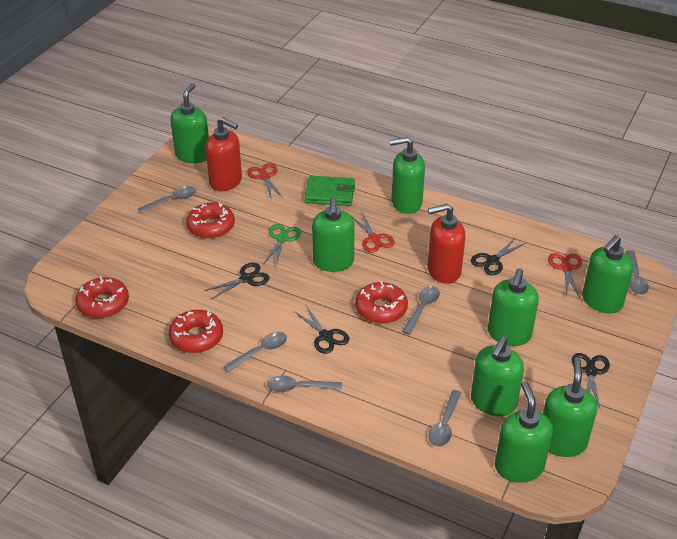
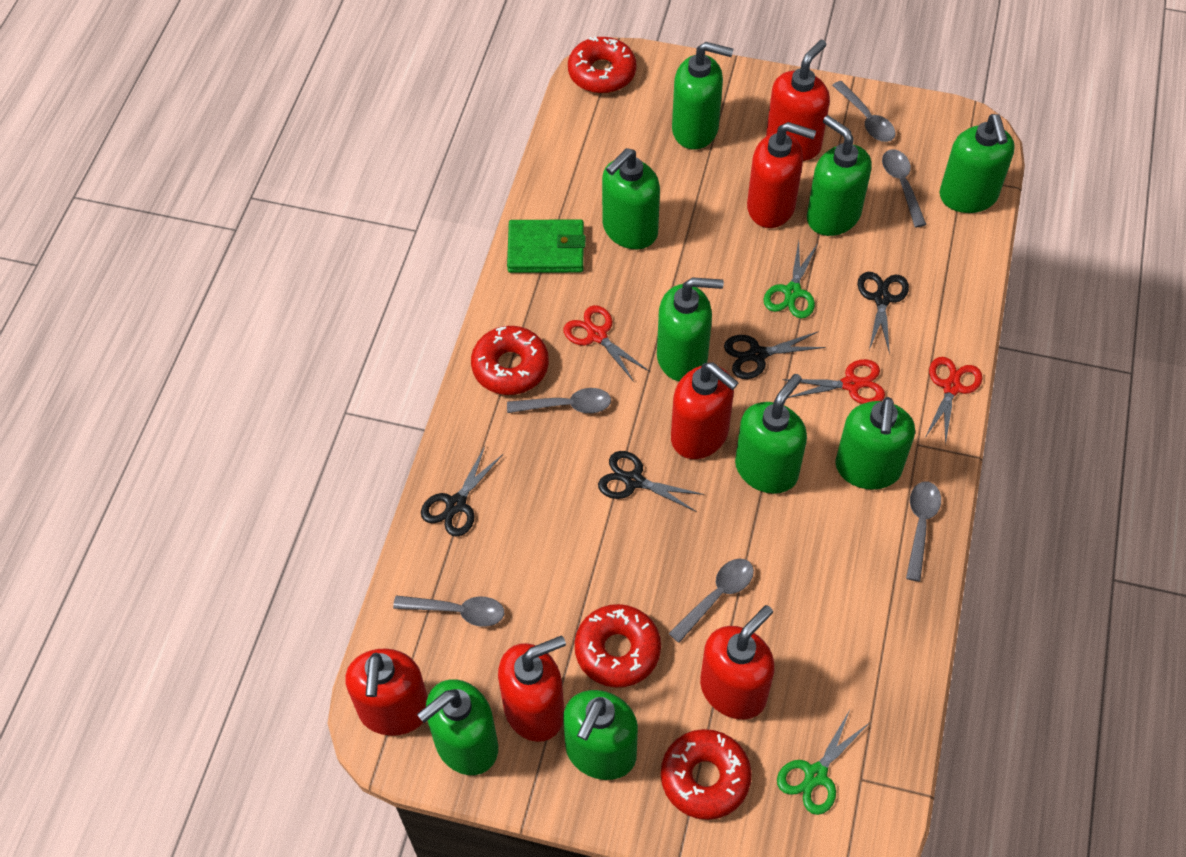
green scissors: [263,224,301,266] = 1 -> [764,241,818,318] [777,710,869,815] = 2
green soap dispenser: [170,83,209,163] [312,197,355,272] [389,137,425,214] [471,336,524,416] [488,269,539,346] [495,381,553,483] [543,357,597,457] [582,235,633,314] = 8 -> [417,679,498,775] [563,690,638,780] [602,148,660,249] [657,277,724,381] [672,42,733,150] [735,374,807,494] [807,115,872,236] [835,397,915,490] [940,114,1015,213] = 9
red soap dispenser: [205,117,242,191] [427,204,465,284] = 2 -> [345,649,428,736] [498,635,566,742] [671,362,739,459] [700,605,775,719] [747,122,816,228] [766,40,830,161] = 6

